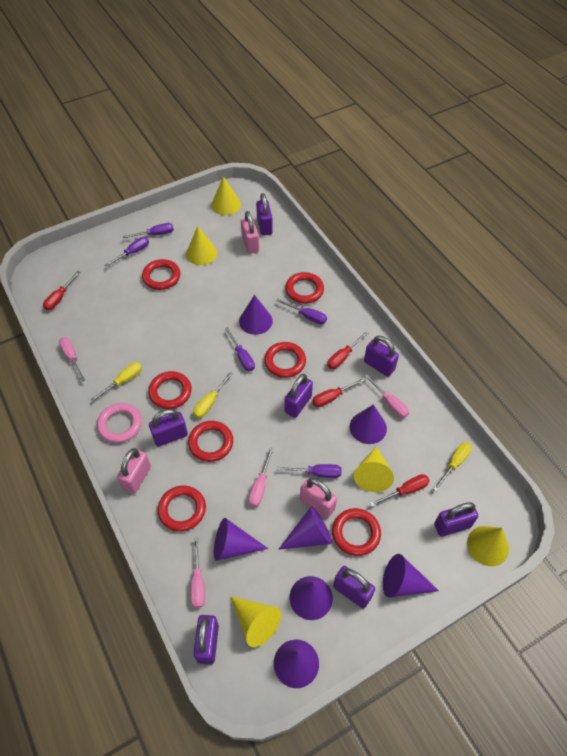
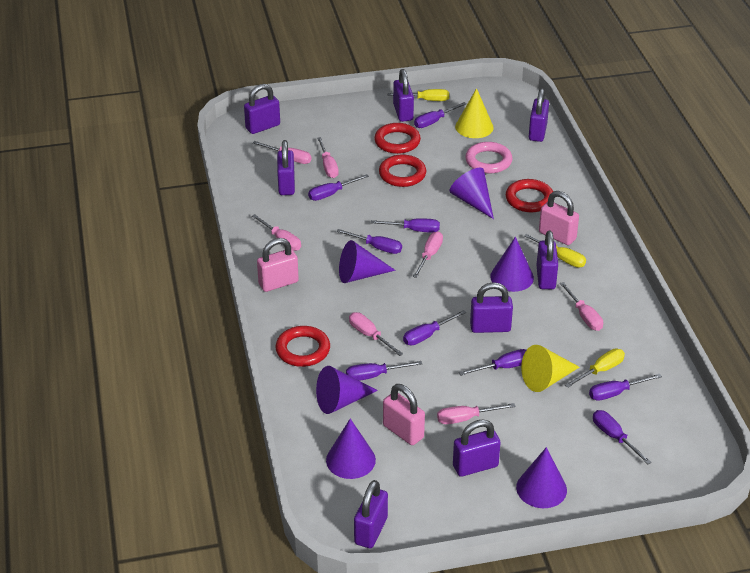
pink screwdriver: [59,337,85,382] [191,537,205,608] [248,447,274,507] [365,374,409,418] = 4 -> [252,214,301,251] [253,141,311,164] [317,137,339,178] [349,312,403,356] [413,231,443,278] [437,403,516,424] [560,282,603,331] = 7
purple cone: [214,518,268,561] [239,295,273,335] [274,640,319,688] [278,506,332,550] [290,576,333,620] [350,404,387,444] [383,554,439,597] = 7 -> [316,366,378,414] [326,418,376,479] [339,240,396,283] [449,168,494,219] [490,237,534,292] [516,447,567,508] = 6
purple padlock: [149,409,188,447] [193,615,219,665] [256,193,273,236] [285,374,313,418] [333,566,375,608] [364,336,399,377] [434,502,478,537] = 7 -> [244,84,280,134] [277,140,295,195] [354,480,388,548] [393,69,414,122] [453,419,501,477] [470,282,513,333] [529,88,549,142] [537,231,558,289] = 8
purple screwdriver: [105,237,149,267] [123,223,174,239] [225,327,255,371] [276,299,327,324] [277,464,342,478] = 5 -> [308,174,369,201] [336,229,402,254] [346,361,422,381] [371,218,440,233] [403,310,466,345] [414,102,466,128] [459,349,526,376] [589,374,662,401] [593,410,652,464] = 9
red ring: [142,259,180,290] [148,371,192,409] [158,486,206,532] [188,421,233,462] [264,342,306,378] [285,272,324,304] [332,508,381,556] = 7 -> [275,326,330,367] [374,123,421,154] [379,154,426,187] [506,179,553,212] = 4
red screwdriver: [43,271,80,310] [312,378,366,407] [327,332,368,369] [370,474,430,506] = 4 -> none = 0
yellow cone: [186,226,217,265] [211,176,241,215] [230,596,281,647] [354,446,394,492] [467,526,509,566] = 5 -> [455,88,494,138] [521,345,579,392] = 2

